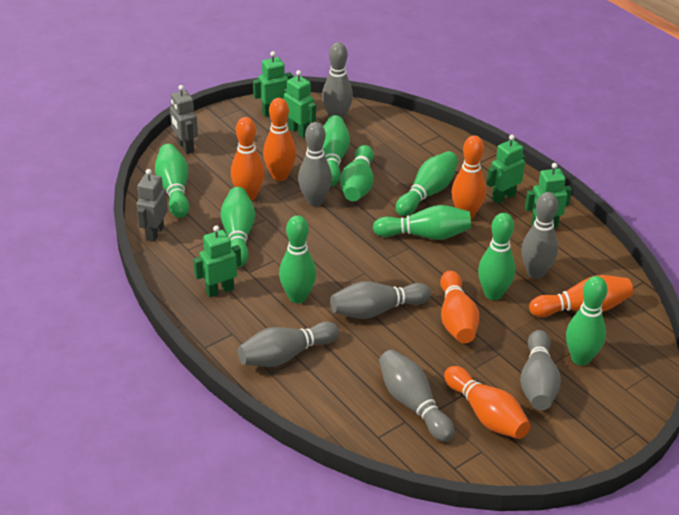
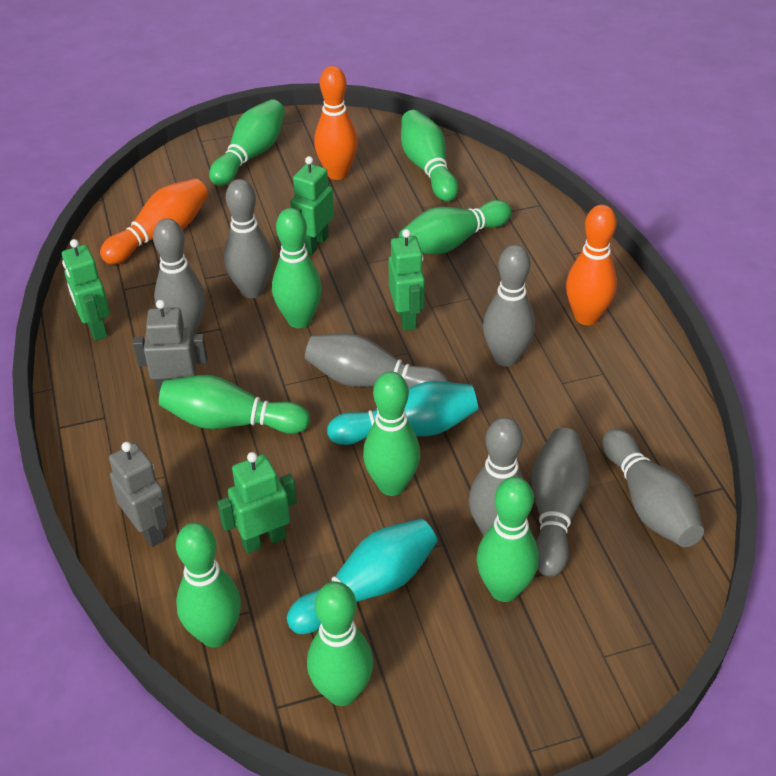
green robot: [193,225,241,297] [253,51,293,117] [284,70,316,138] [487,135,525,204] [525,163,572,228] = 5 -> [62,239,110,341] [218,452,297,553] [290,156,334,255] [389,229,425,331] = 4
orange bowling pin: [231,117,265,201] [263,98,296,181] [440,271,479,343] [444,366,530,439] [452,135,486,219] [529,275,633,317] = 6 -> [100,178,208,264] [314,66,358,180] [566,205,617,325] = 3
turquoise bowling pin: none = 0 -> [287,518,438,634] [327,381,478,445] = 2

